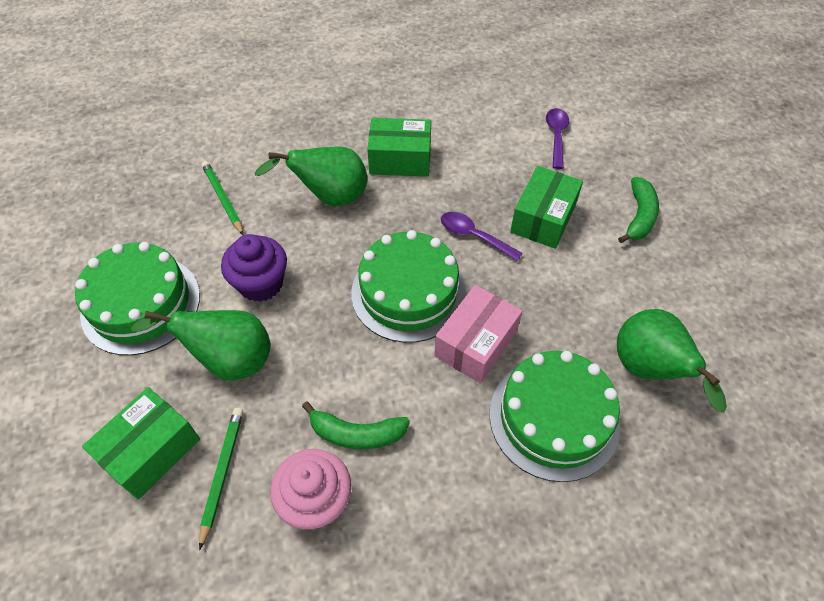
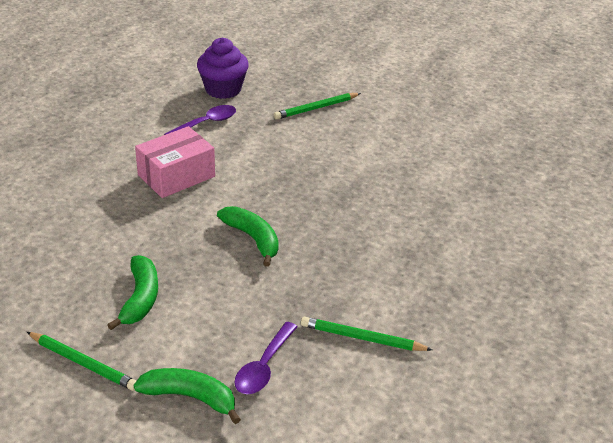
green banana: [302,401,410,449] [618,177,659,243] = 2 -> [107,255,158,330] [133,368,241,424] [217,206,279,267] = 3
green box: [82,387,200,499] [367,118,431,177] [510,166,583,249] = 3 -> none = 0
green cake: [75,242,200,355] [351,230,466,343] [489,351,620,482] = 3 -> none = 0
green pear: [131,310,271,380] [254,146,367,206] [617,309,727,413] = 3 -> none = 0
green pencil: [199,408,243,550] [202,161,244,235] = 2 -> [27,332,136,391] [274,93,361,120] [301,317,432,351] = 3
pink cupcake: [270,449,351,529] = 1 -> none = 0

